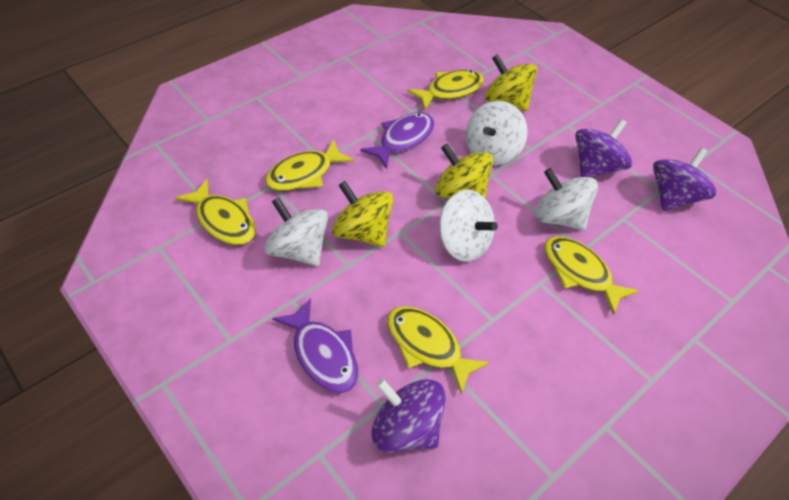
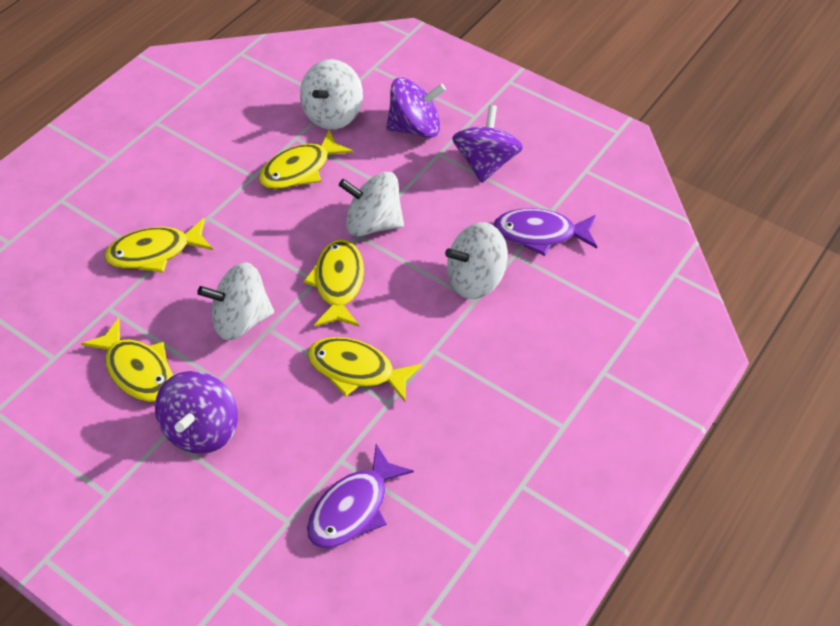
yellow spinning top: [332,181,393,247] [435,144,493,199] [485,54,537,111] = 3 -> none = 0

